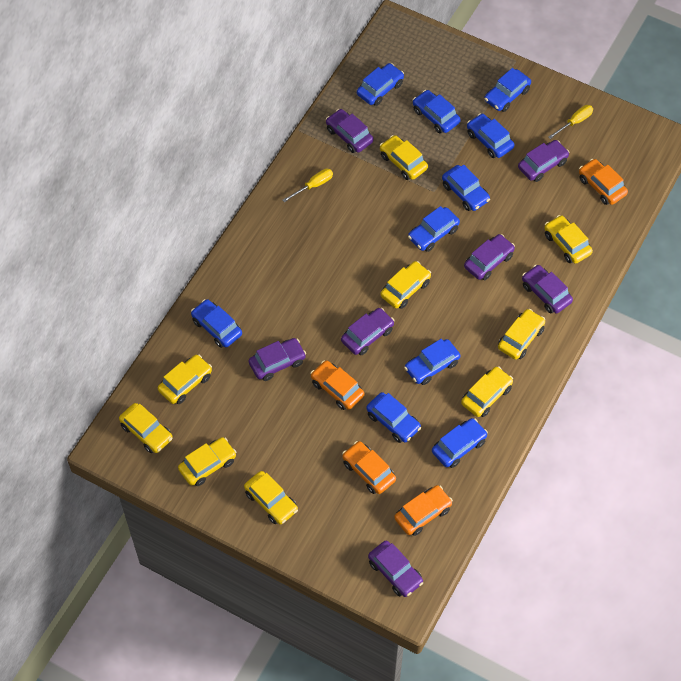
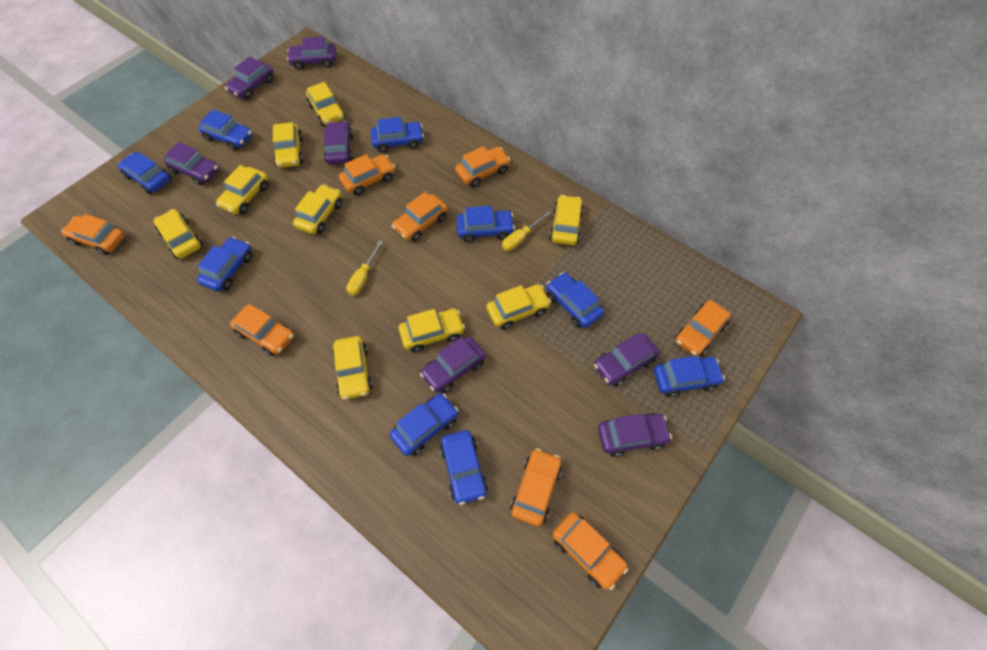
blue car: [191,299,242,348] [357,63,404,106] [366,392,421,443] [404,339,460,385] [408,206,460,252] [413,90,461,133] [432,418,488,468] [442,165,490,211] [467,113,514,158] [484,68,531,112] = 10 -> [118,152,171,194] [197,237,252,292] [198,110,252,151] [371,117,424,153] [390,393,459,456] [440,430,488,505] [456,206,515,242] [547,272,604,328] [654,356,725,397] = 9
orange car: [311,360,364,410] [342,441,396,494] [394,485,453,536] [579,159,628,205] = 4 -> [61,214,125,255] [230,304,294,356] [339,154,395,196] [392,192,448,242] [455,146,511,187] [510,448,562,527] [552,512,628,590] [675,300,731,356] = 8

